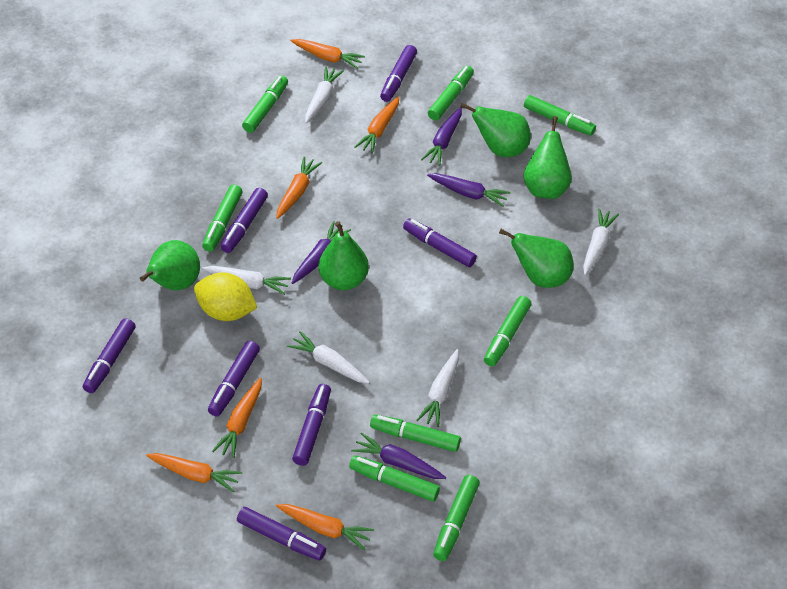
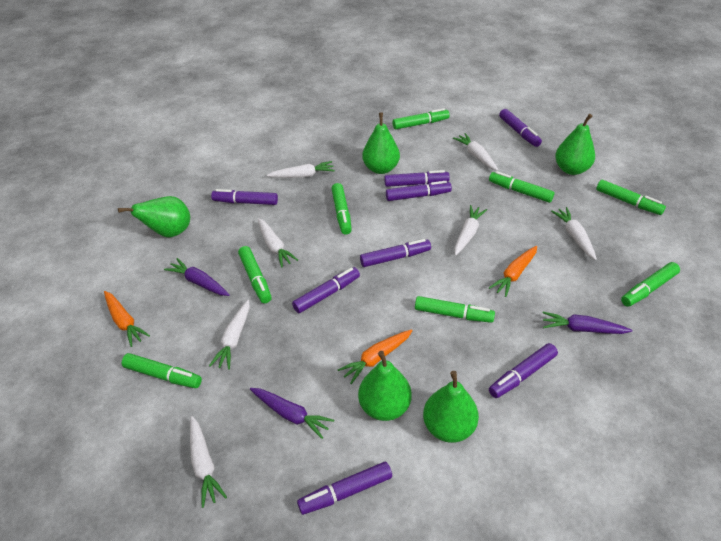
orange carrot: [146,453,242,492] [212,378,262,458] [276,157,322,219] [276,504,374,550] [290,39,365,69] [355,97,399,154] = 6 -> [104,291,150,347] [338,329,413,384] [489,246,537,297] = 3
purple carrot: [292,221,351,284] [351,432,446,479] [421,108,462,166] [427,173,510,207] = 4 -> [164,258,230,296] [250,388,334,439] [543,312,632,334] = 3
purple marker: [83,318,136,393] [208,341,260,417] [221,188,268,253] [237,507,326,560] [292,384,331,466] [380,45,417,102] [403,218,477,267] = 7 -> [211,189,278,205] [292,267,360,313] [297,462,392,515] [360,239,431,267] [384,170,450,187] [386,181,452,201] [489,343,558,398] [499,109,542,147] = 8
white carrot: [202,266,291,295] [287,331,369,384] [305,66,344,123] [416,349,459,427] [583,208,619,275] = 5 -> [190,416,227,508] [209,300,250,370] [258,218,298,267] [267,161,335,178] [453,133,498,171] [454,205,487,256] [551,207,597,260] = 7
yellow lemon: [194,272,257,321] = 1 -> none = 0

